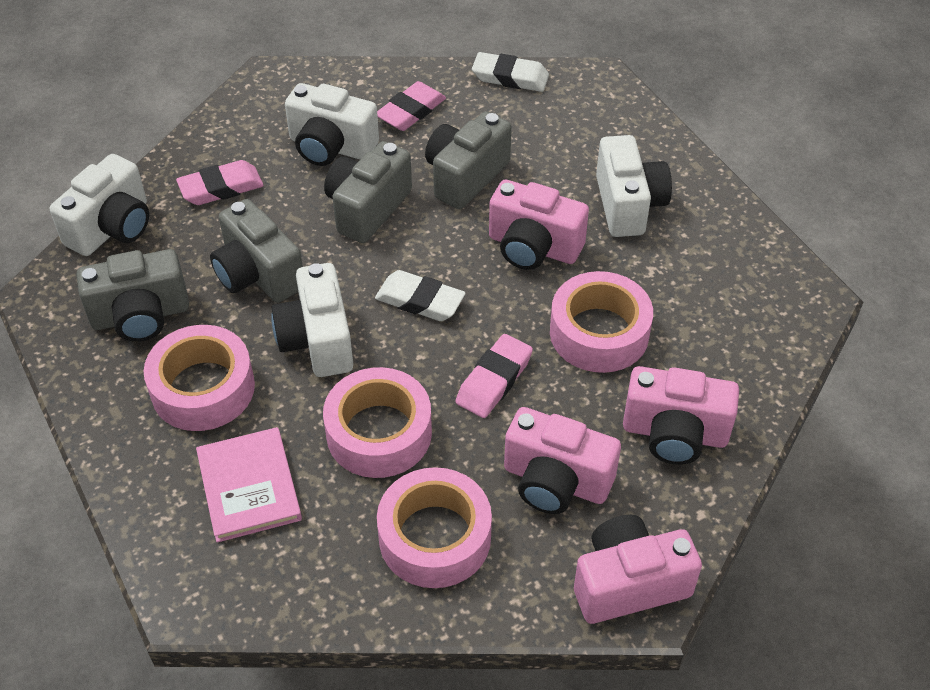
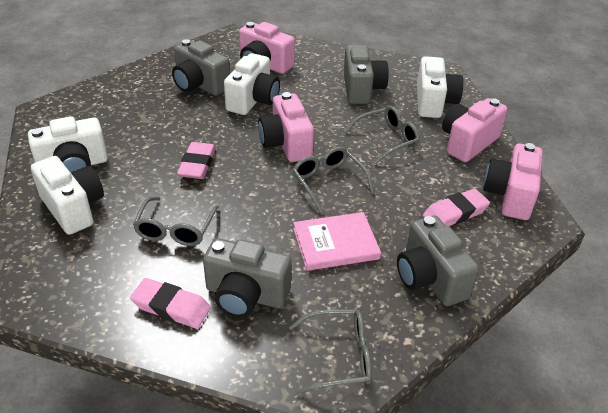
grey glasses: none = 0 -> [133,197,219,246] [289,309,372,395] [293,147,374,213] [344,106,420,164] = 4
pink tape: [144,325,255,431] [323,367,432,478] [377,467,492,588] [550,271,653,373] = 4 -> none = 0
white eraser: [375,270,465,321] [472,52,549,92] = 2 -> none = 0

